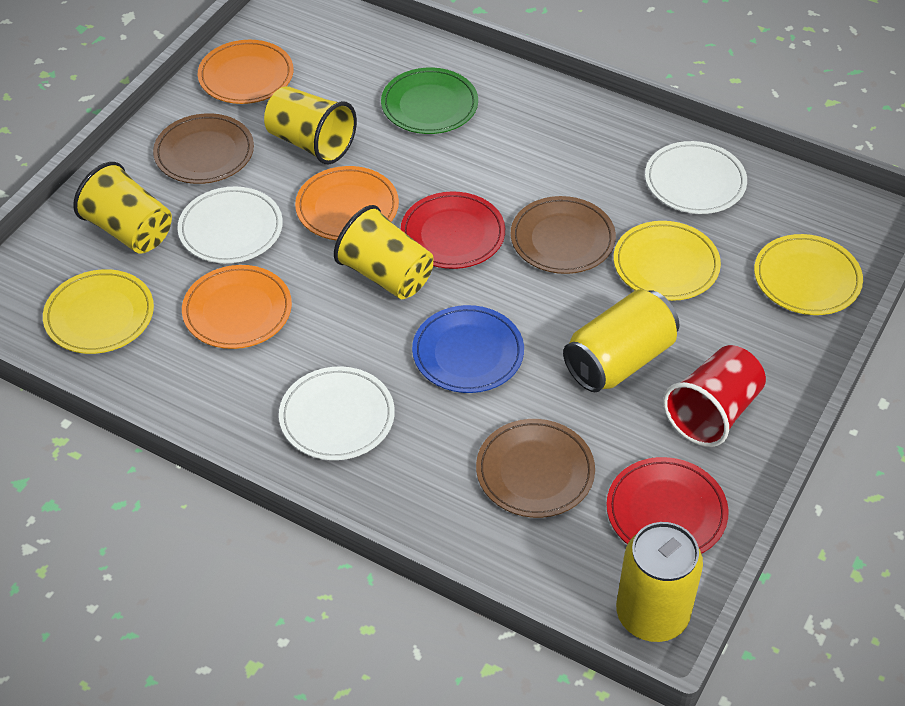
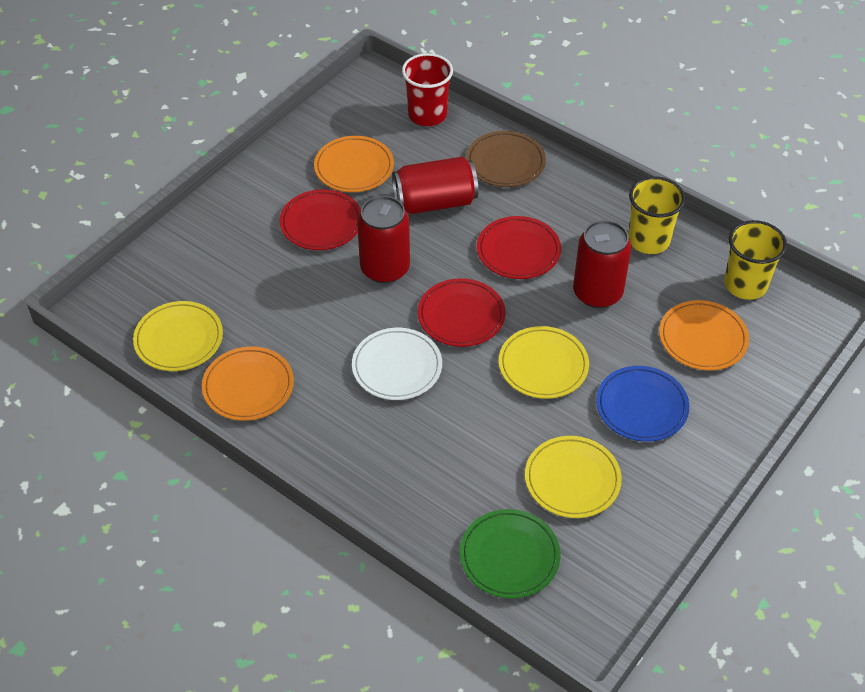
brown plate: [153,113,254,184] [476,419,595,518] [510,196,616,274] = 3 -> [466,131,546,187] = 1
red can: none = 0 -> [357,196,410,283] [392,157,478,214] [573,220,631,308] = 3
red plate: [400,191,505,269] [606,457,729,554] = 2 -> [280,189,361,250] [418,278,505,347] [477,216,561,279] = 3
white plate: [177,187,283,263] [279,366,395,460] [645,141,747,214] = 3 -> [352,328,442,400] = 1
yellow can: [563,290,680,392] [616,522,703,642] = 2 -> none = 0
yellow cup: [73,162,172,254] [264,86,357,164] [334,205,434,299] = 3 -> [628,176,685,254] [724,220,787,300] = 2

